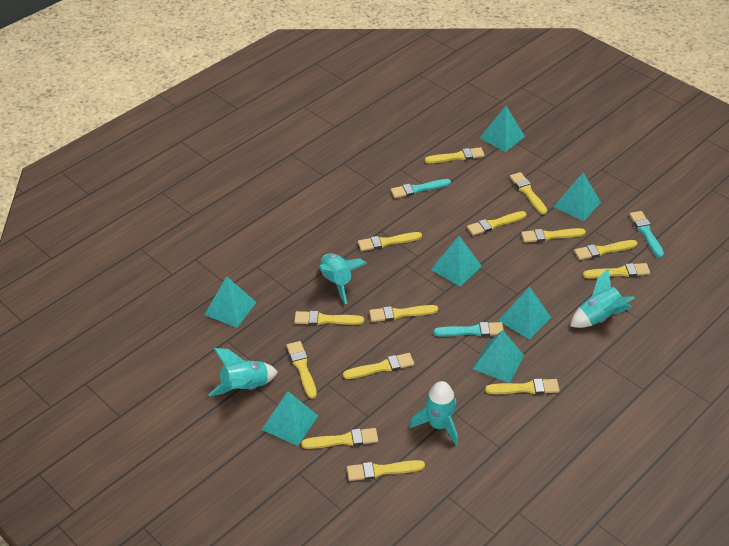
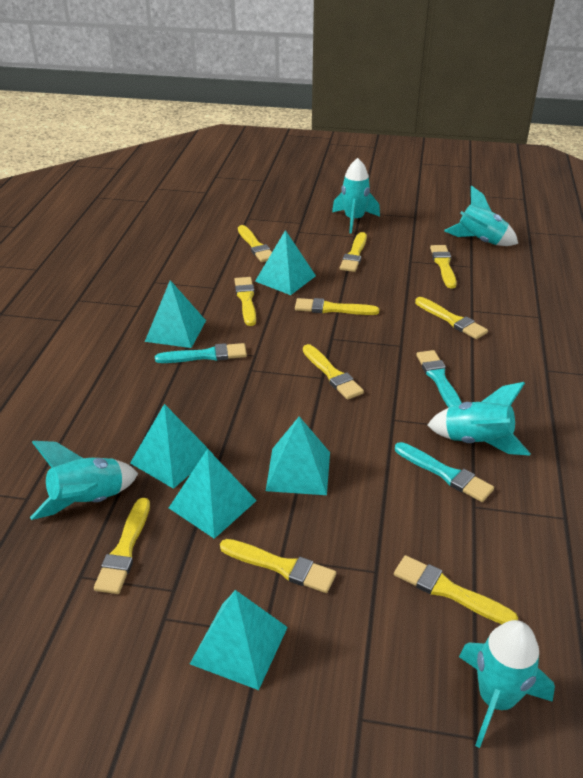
turquoise pyramid: [204,276,257,328] [262,391,318,446] [431,236,481,287] [473,330,524,383] [480,106,525,152] [498,287,551,340] [554,173,601,221] = 7 -> [130,404,213,489] [145,280,206,348] [169,449,257,539] [190,590,288,690] [255,230,316,295] [266,416,330,495] = 6
turquoise rocket: [208,348,278,396] [319,253,367,304] [409,381,458,446] [570,268,635,328] = 4 -> [30,441,138,520] [332,158,380,234] [428,382,531,456] [444,185,518,246] [459,620,555,748] = 5
yellow brush: [287,341,317,399] [294,311,364,325] [301,428,378,449] [343,353,414,379] [347,460,425,481] [358,232,422,251] [369,305,438,322] [425,147,485,163] [467,211,527,236] [485,378,560,394] [510,172,547,214] [521,228,586,243] [574,240,637,260] [583,263,650,278] = 14 -> [94,498,150,594] [220,539,336,593] [234,277,256,326] [238,225,272,262] [295,298,379,315] [303,344,364,400] [340,232,367,272] [394,555,518,624] [415,297,488,339] [430,245,457,288] = 10

